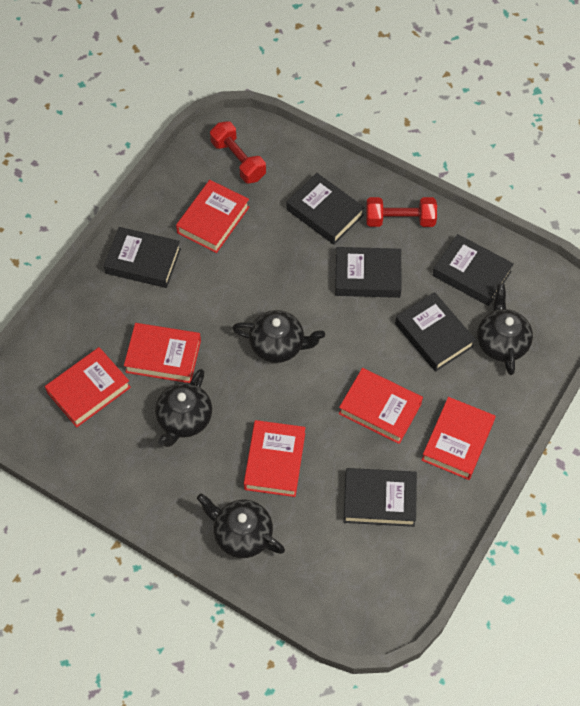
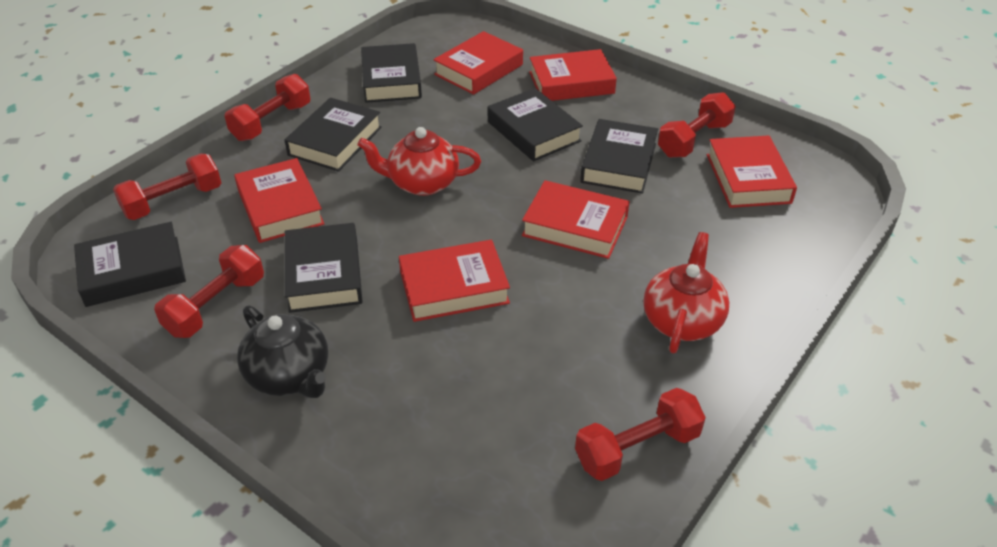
black teapot: [155,369,212,447] [197,494,285,558] [232,310,325,363] [477,284,533,375] = 4 -> [237,305,328,398] = 1
red dumbbell: [210,121,266,184] [366,197,437,227] = 2 -> [113,153,221,220] [154,245,264,338] [225,74,311,141] [575,388,706,481] [658,92,736,158] = 5
red teapot: none = 0 -> [357,127,481,196] [644,232,729,353] = 2

